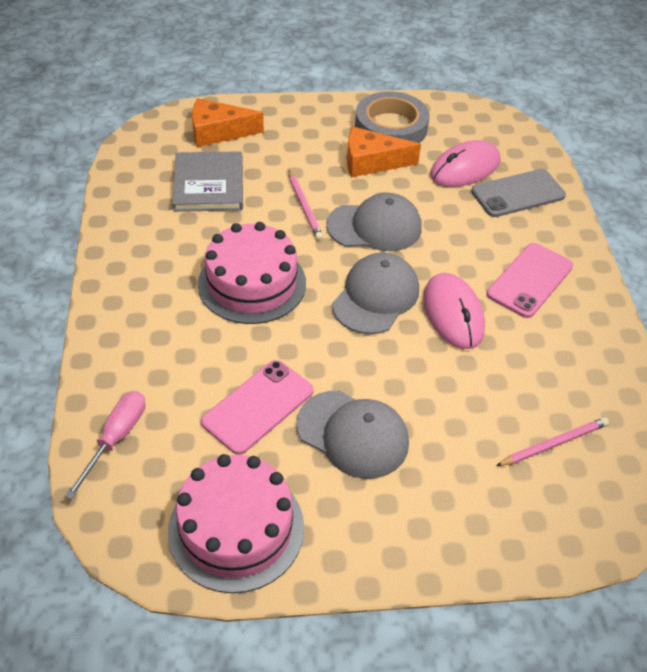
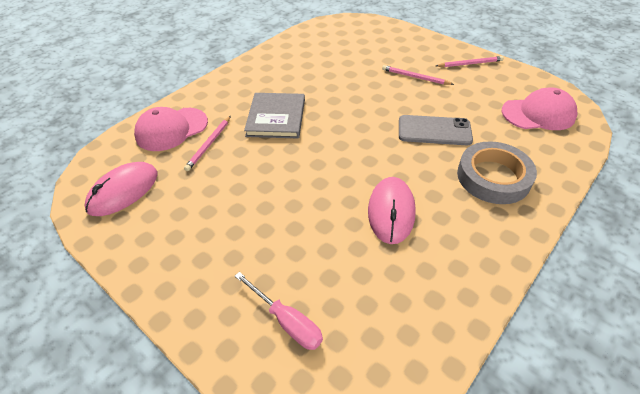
grey cap: [296,391,409,479] [326,193,422,251] [332,253,419,334] = 3 -> none = 0
orange cheese: [192,98,264,147] [347,127,421,177] = 2 -> none = 0
pink cake: [168,454,304,593] [198,222,306,324] = 2 -> none = 0
pink cap: none = 0 -> [134,107,208,151] [502,87,578,130] = 2
pink pencil: [289,170,323,240] [496,417,609,466] = 2 -> [184,116,231,171] [382,65,454,85] [436,56,504,67] = 3
pink phone: [201,360,314,455] [487,243,573,318] = 2 -> none = 0

